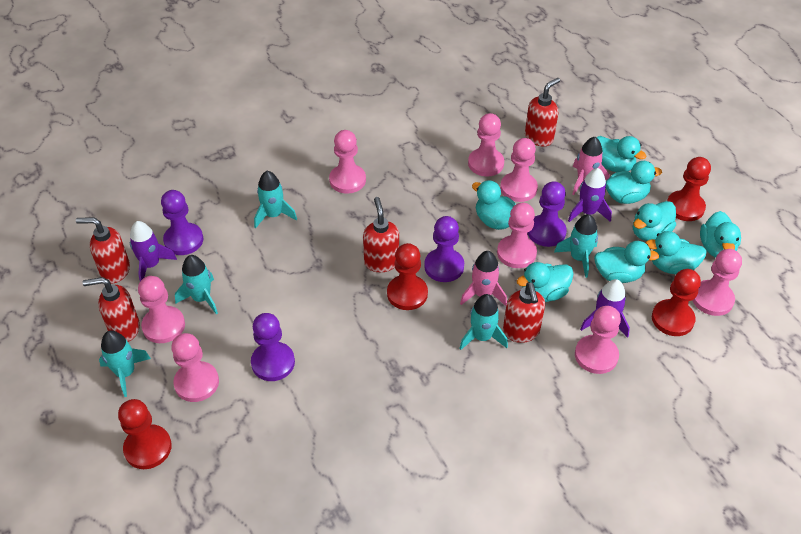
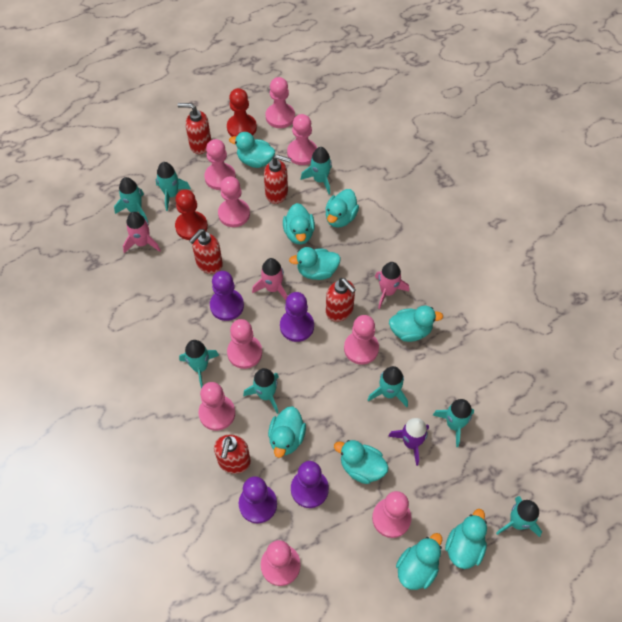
pink pawn: [138,276,185,343] [171,333,219,402] [329,130,366,193] [468,113,504,177] [497,203,537,268] [500,138,538,202] [575,306,621,374] [692,249,742,316] = 8 -> [199,382,235,431] [204,139,236,190] [218,176,250,227] [227,319,262,369] [261,540,301,586] [266,77,295,128] [287,114,317,165] [344,315,379,365] [372,491,411,538] = 9
pink rocket: [460,251,507,306] [572,137,609,195] = 2 -> [123,212,161,253] [252,258,287,300] [375,262,409,309] = 3
purple rocket: [130,221,177,281] [568,168,612,222] [580,279,630,338] = 3 -> [388,418,429,466] = 1
red pawn: [118,399,172,469] [387,243,428,310] [652,269,701,336] [667,157,711,221] = 4 -> [175,190,208,240] [227,88,257,137] = 2
turquoise duck: [472,180,516,230] [517,262,574,302] [594,241,659,283] [596,136,646,172] [606,161,662,204] [633,201,676,241] [646,231,707,274] [700,211,741,258] = 8 -> [229,132,275,168] [268,406,306,458] [283,203,315,245] [289,247,341,280] [325,189,359,228] [334,440,388,484] [389,306,443,342] [396,533,442,590] [445,509,487,569] = 9
turquoise rocket: [99,331,151,397] [175,255,218,315] [254,171,297,228] [459,294,508,350] [554,214,598,278] = 5 -> [114,177,148,222] [156,162,191,211] [179,340,219,388] [243,368,279,414] [301,147,332,194] [367,366,408,407] [433,399,474,447] [496,496,542,537] = 8

